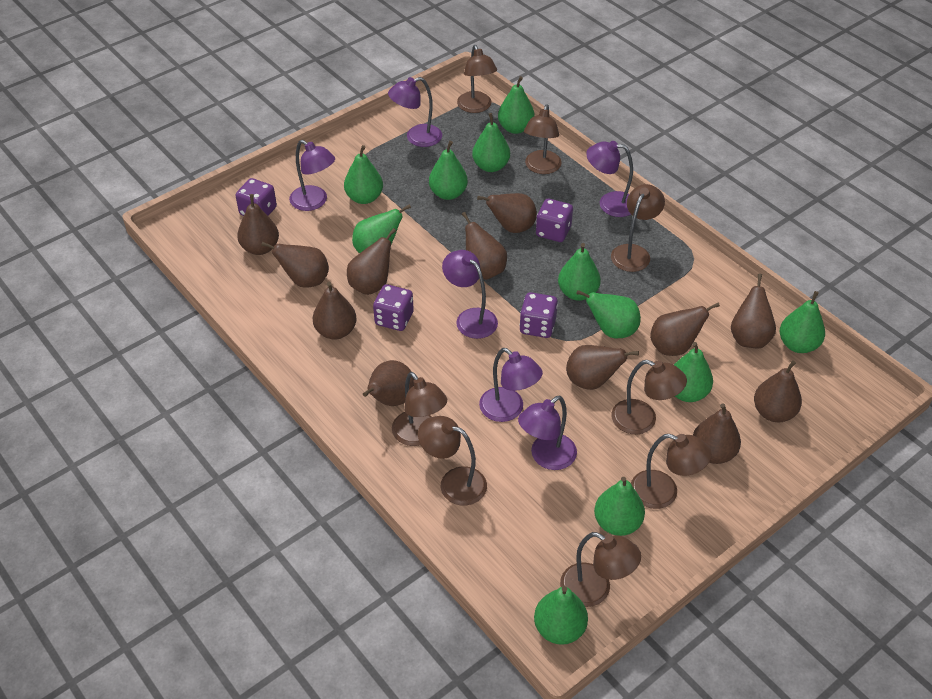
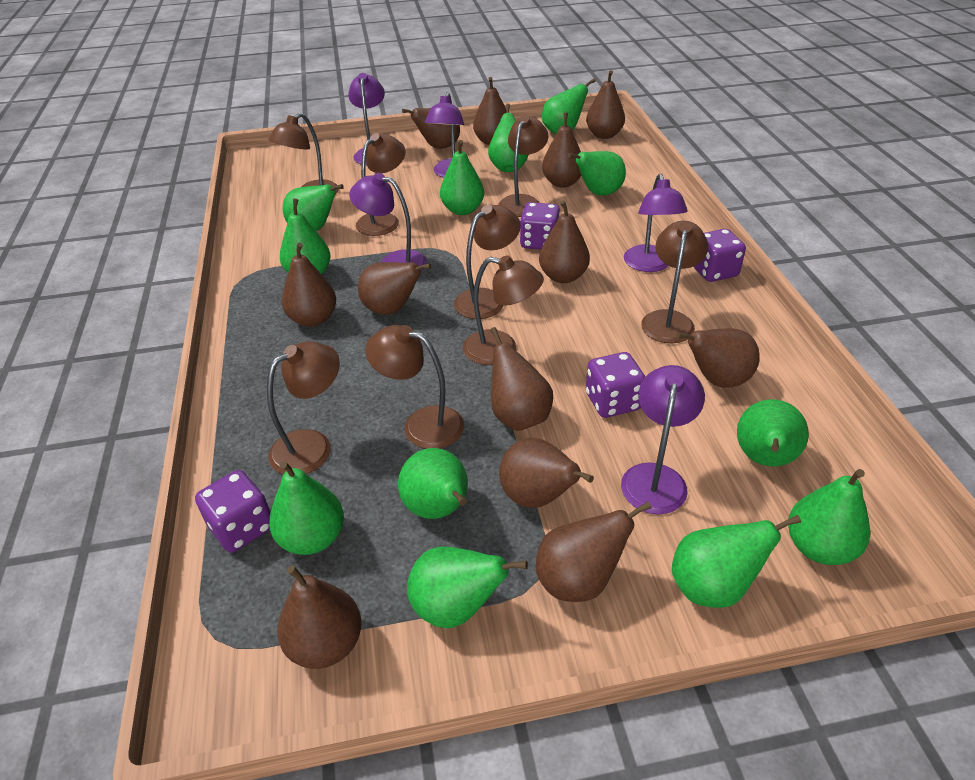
green pear: [344,145,383,204] [352,204,411,253] [429,141,468,200] [472,113,510,172] [498,76,535,134] [534,586,588,645] [558,243,601,301] [576,290,641,338] [594,477,645,536] [674,342,713,402] [780,291,825,353] = 11 -> [269,461,344,555] [280,199,330,274] [283,184,344,231] [398,448,468,519] [407,547,528,628] [440,140,484,215] [488,104,528,172] [542,78,596,134] [568,151,626,196] [672,515,801,608] [737,399,809,467] [788,469,870,565] = 12
purple lamp: [289,140,335,211] [388,77,442,147] [442,250,498,339] [479,348,543,422] [518,396,577,470] [586,141,633,217] = 6 -> [348,73,385,165] [349,173,427,271] [425,92,464,178] [621,365,705,514] [624,174,688,272] = 5

